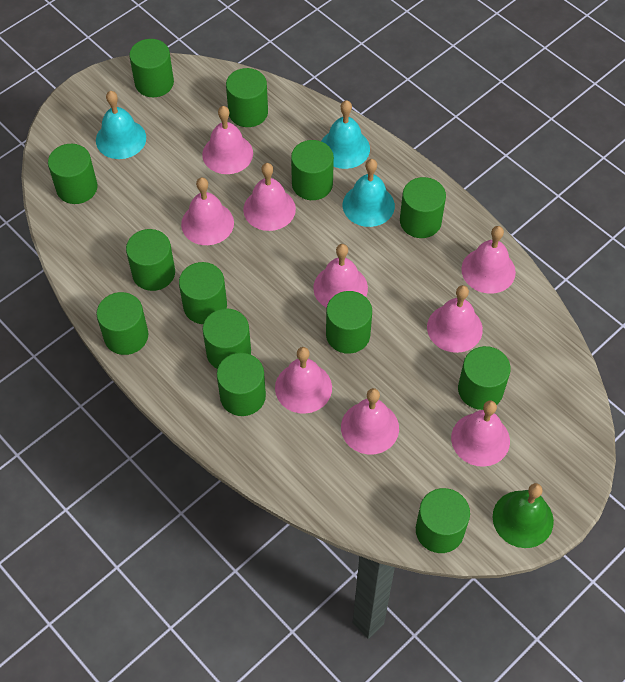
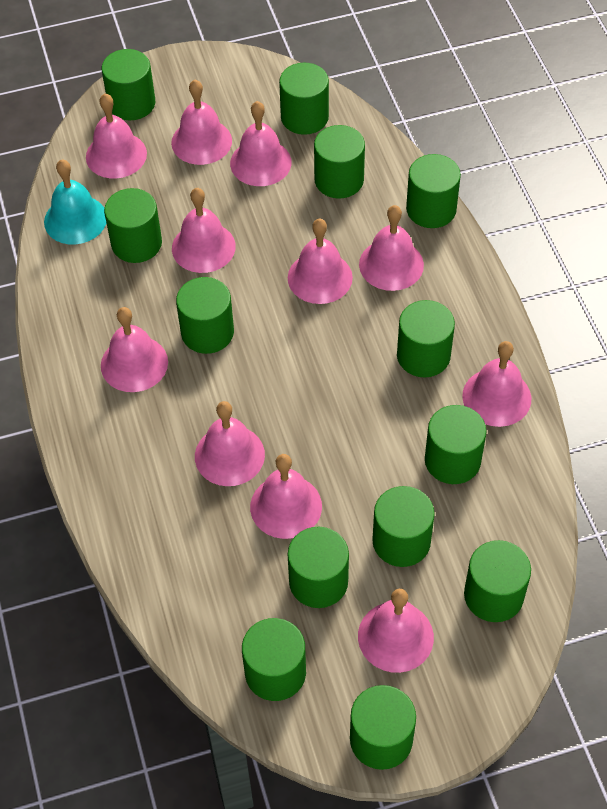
green bell: [493,483,554,548] = 1 -> none = 0
pink bell: [181,177,234,245] [202,106,253,174] [243,163,296,231] [275,347,332,414] [313,244,368,308] [341,388,399,454] [427,285,483,353] [451,400,510,467] [461,226,516,294] = 9 -> [86,94,147,178] [101,307,168,392] [171,80,232,165] [172,188,236,273] [195,401,265,486] [230,101,292,186] [250,454,322,539] [288,219,353,304] [358,589,434,673] [359,205,424,291] [462,341,531,427] = 11
turquoise bell: [96,91,146,159] [321,100,370,169] [343,159,395,227] = 3 -> [44,159,106,245] = 1

